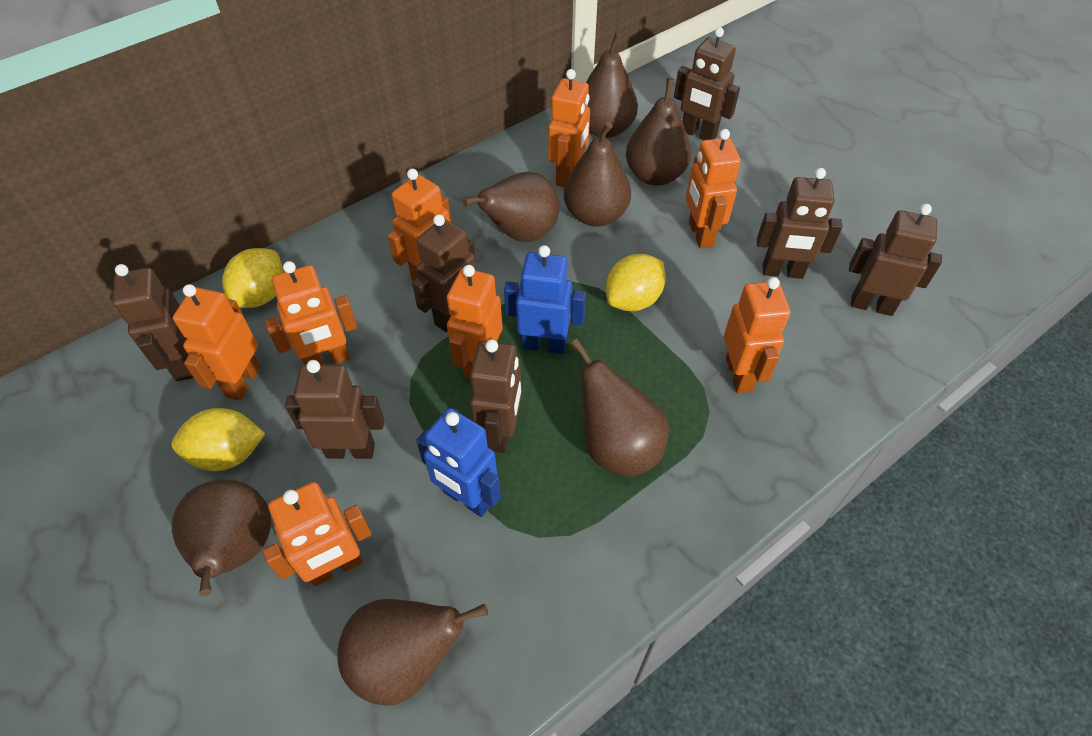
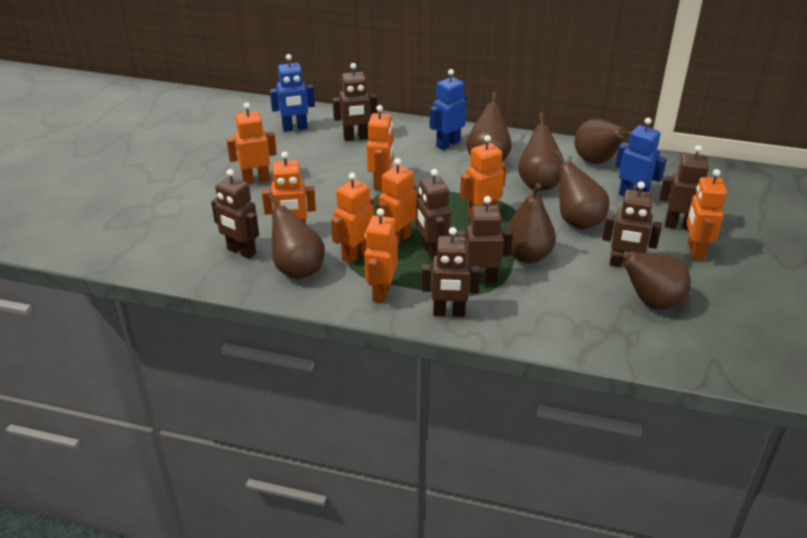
blue robot: [416,408,501,517] [504,245,586,354] = 2 -> [270,54,315,132] [430,69,467,150] [615,118,667,196] = 3
yellow lemon: [171,408,265,471] [222,248,283,308] [606,254,666,311] = 3 -> none = 0

